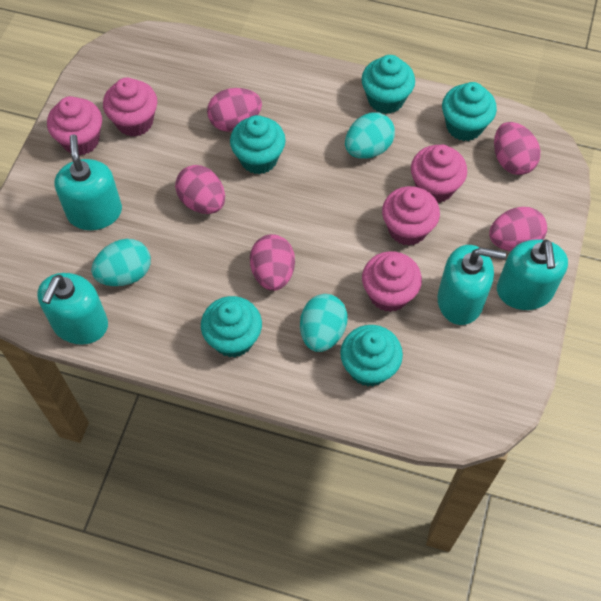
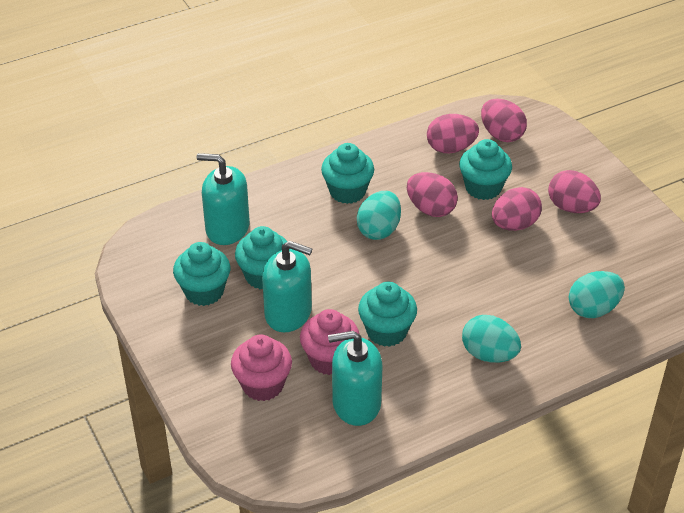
pink cupcake: [47,96,102,156] [103,77,157,137] [362,251,422,312] [382,186,440,246] [411,145,467,203] = 5 -> [231,335,292,401] [300,309,360,375] = 2
turquoise soap dispenser: [37,273,108,345] [54,135,122,230] [438,245,506,325] [497,239,568,310] = 4 -> [197,153,250,245] [262,241,312,332] [328,331,382,426] = 3

